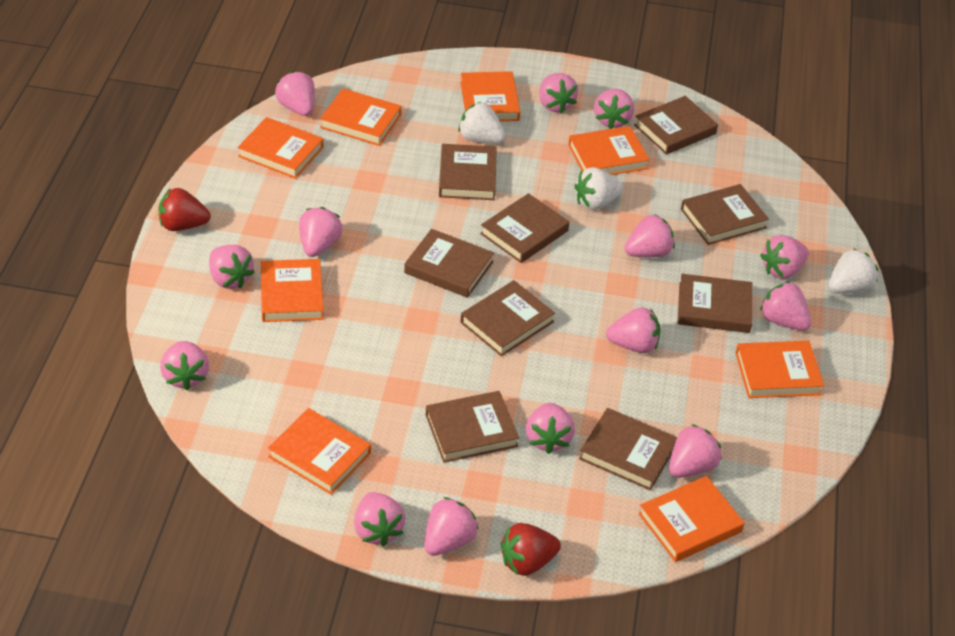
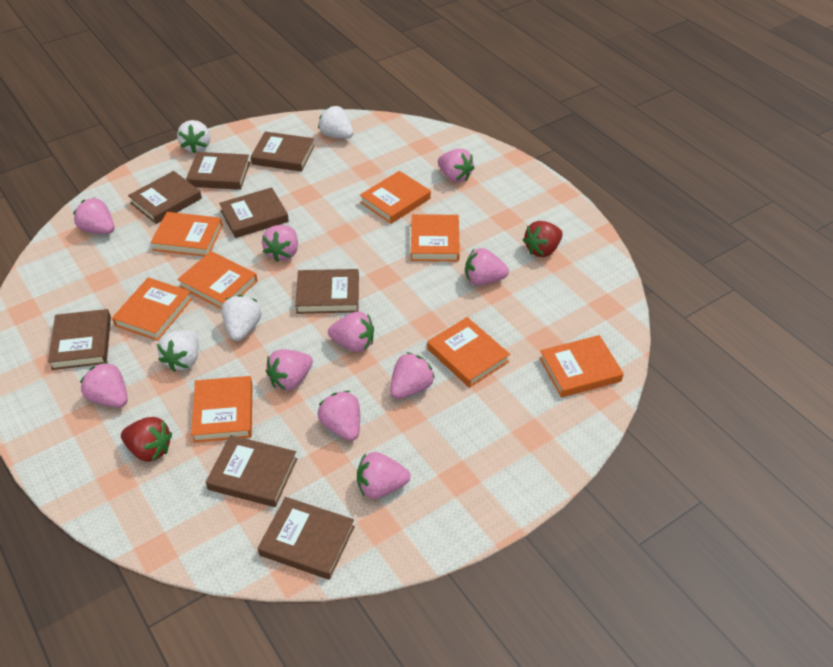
brown book: [404,229,494,298] [426,391,519,463] [439,144,497,200] [460,280,555,356] [480,193,569,263] [579,408,677,491] [634,96,718,155] [678,274,752,333] [681,184,769,245] = 9 -> [48,309,111,370] [128,171,202,224] [186,152,250,190] [206,435,297,507] [219,187,289,238] [251,131,315,172] [258,497,355,580] [295,269,359,314] = 8
pink strawberry: [160,341,209,390] [209,245,255,289] [275,71,315,116] [299,207,343,257] [354,492,406,547] [424,497,479,556] [526,403,575,454] [539,73,578,114] [594,89,634,129] [606,307,661,353] [624,214,675,257] [669,424,722,478] [760,235,809,279] [760,281,811,331] = 14 -> [73,197,114,234] [80,361,128,407] [262,225,298,262] [266,349,313,390] [318,391,360,441] [328,312,374,352] [357,452,410,499] [390,352,435,399] [438,149,474,183] [465,248,509,286] = 10
white strawberry: [458,102,505,144] [574,167,623,210] [829,248,878,293] = 3 -> [157,330,199,372] [177,120,210,154] [221,295,261,341] [318,106,354,139] = 4

